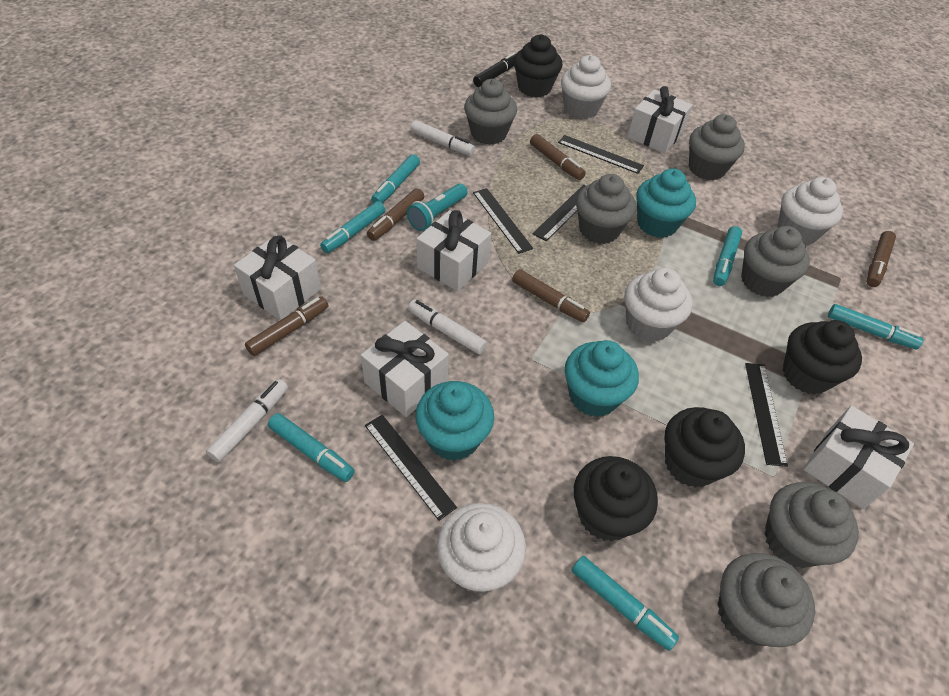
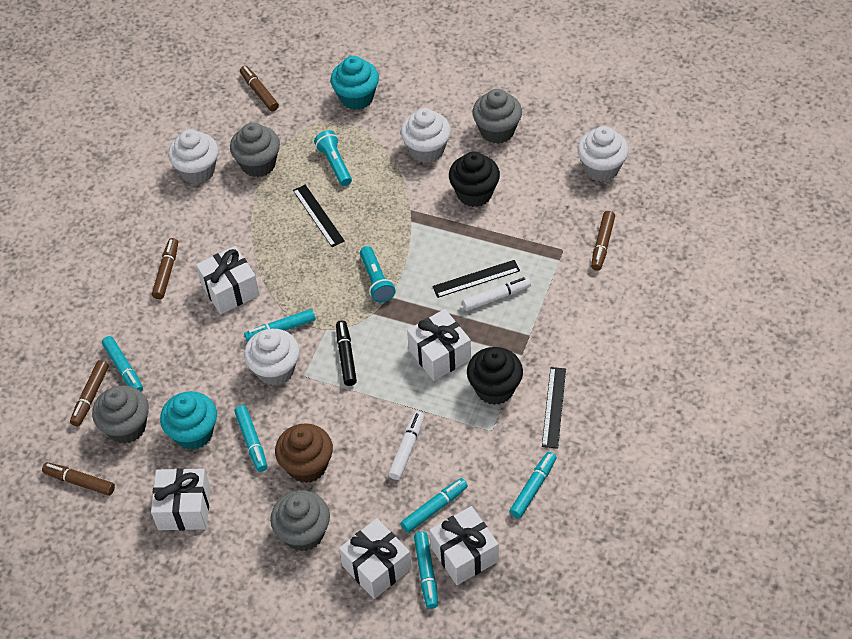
black cupcake: [514,34,562,97] [574,456,658,541] [665,407,745,488] [783,320,862,395] = 4 -> [449,151,500,207] [467,347,523,405] = 2
black ruler: [365,415,457,521] [473,188,533,254] [532,185,586,241] [558,135,644,174] [745,363,788,467] = 5 -> [293,185,345,247] [432,260,520,298] [542,367,566,449] = 3
brown cupcake: none = 0 -> [275,423,333,483] = 1
grey cupcake: [464,79,517,145] [576,174,636,244] [689,114,745,180] [718,553,815,647] [741,226,810,297] [764,482,859,568] = 6 -> [92,385,149,444] [230,122,280,177] [270,490,330,552] [472,89,522,144] = 4
turquoise cupcake: [415,381,494,461] [565,340,639,417] [636,168,696,238] = 3 -> [160,391,217,450] [331,56,379,110] = 2
turquoise flashlight: [407,183,468,231] = 1 -> [314,130,352,186] [360,246,396,303] = 2
white marker: [206,379,288,462] [408,299,487,355] [411,120,475,156] = 3 -> [388,411,424,480] [462,277,531,311] = 2

